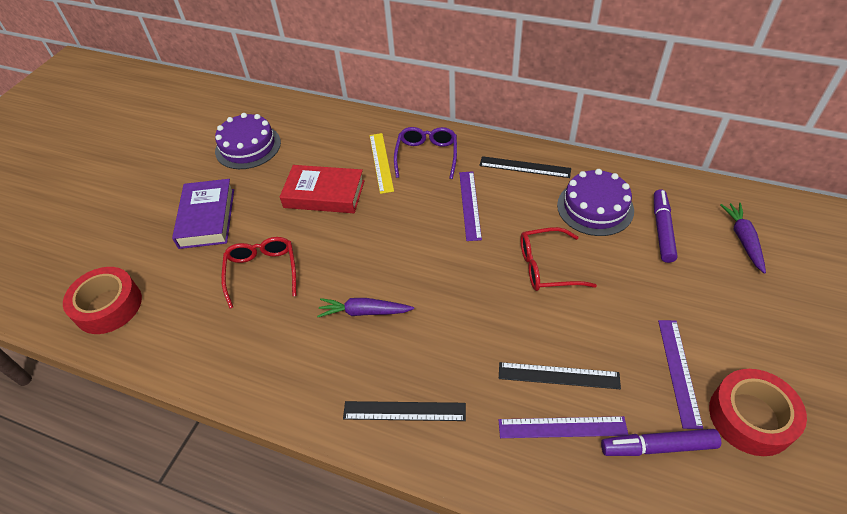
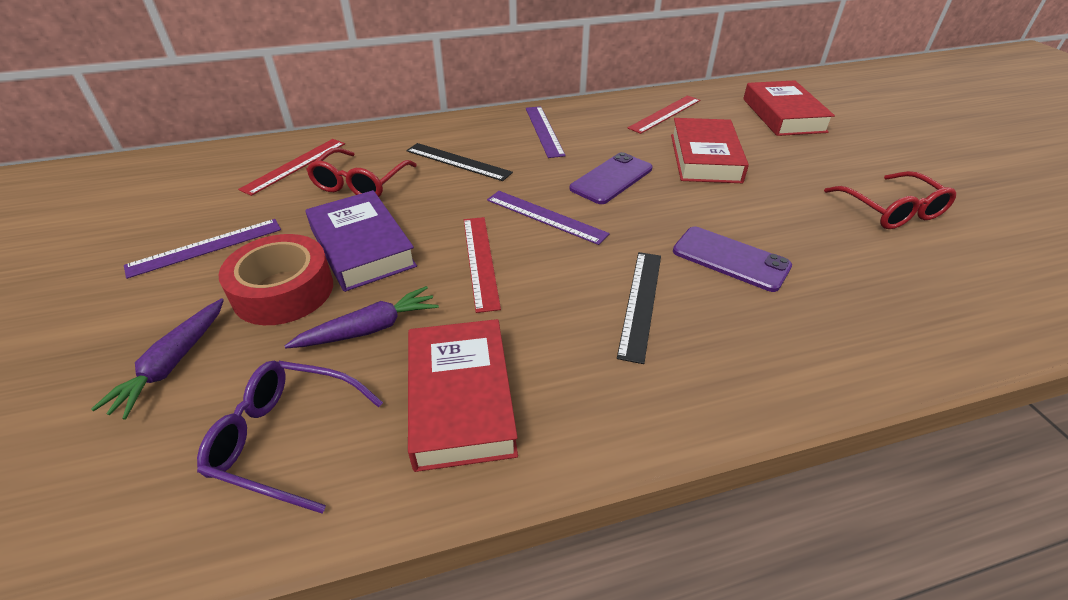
black ruler: [343,401,466,421] [479,156,571,178] [499,362,621,389] = 3 -> [406,143,513,181] [617,252,661,364] = 2
purple cake: [215,113,281,169] [557,169,634,236] = 2 -> none = 0
purple marker: [601,429,721,456] [654,189,677,263] = 2 -> none = 0
purple phone: none = 0 -> [569,152,652,204] [673,227,792,292] = 2
red book: [280,165,365,213] = 1 -> [408,319,518,472] [671,118,749,183] [743,80,835,136] = 3
red ruler: none = 0 -> [238,139,345,196] [464,217,501,313] [628,95,700,134] = 3
red tape: [63,267,142,334] [709,369,807,456] = 2 -> [218,234,333,325] = 1
yellow ruler: [370,133,394,194] = 1 -> none = 0

